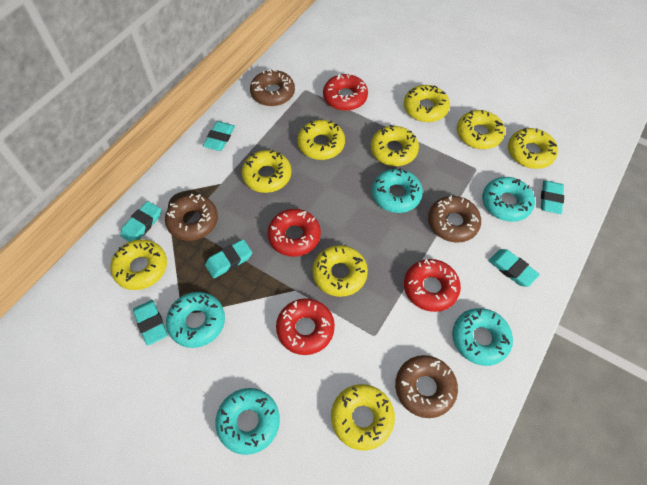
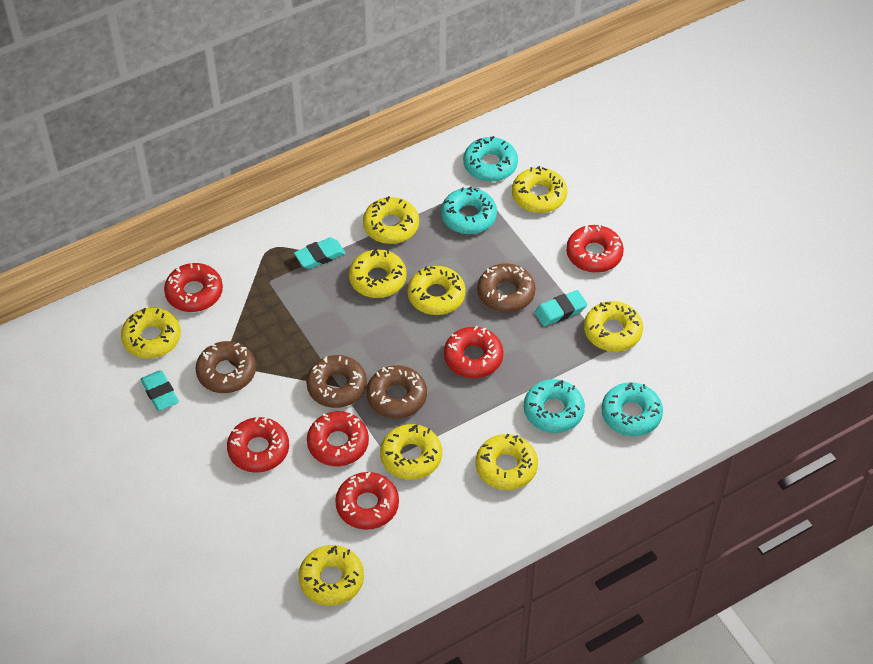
red donut: [268,209,321,257] [276,298,335,355] [323,73,368,111] [404,259,461,312] = 4 -> [164,263,223,312] [227,417,289,473] [307,411,369,466] [335,472,399,530] [444,326,504,378] [566,224,624,273] = 6
turquoise donut: [166,292,225,348] [215,388,280,455] [372,168,423,213] [452,308,513,366] [482,177,535,222] = 5 -> [441,186,497,234] [463,136,518,182] [524,379,585,433] [601,382,663,436] = 4
turquoise eraser: [120,201,161,242] [133,300,167,346] [203,121,235,151] [205,239,252,279] [489,249,540,287] [541,181,564,214] = 6 -> [141,370,179,411] [294,237,346,269] [535,290,587,327] = 3

